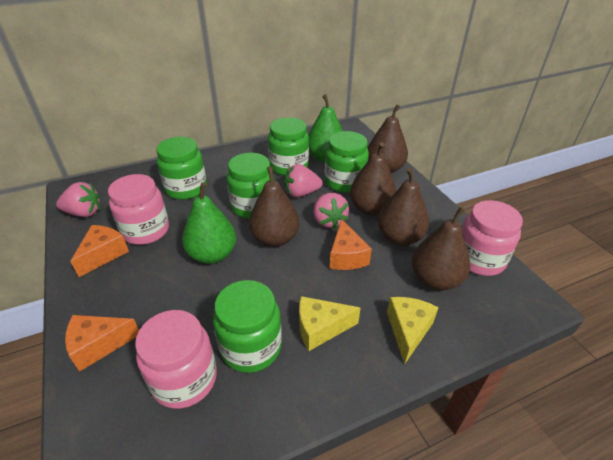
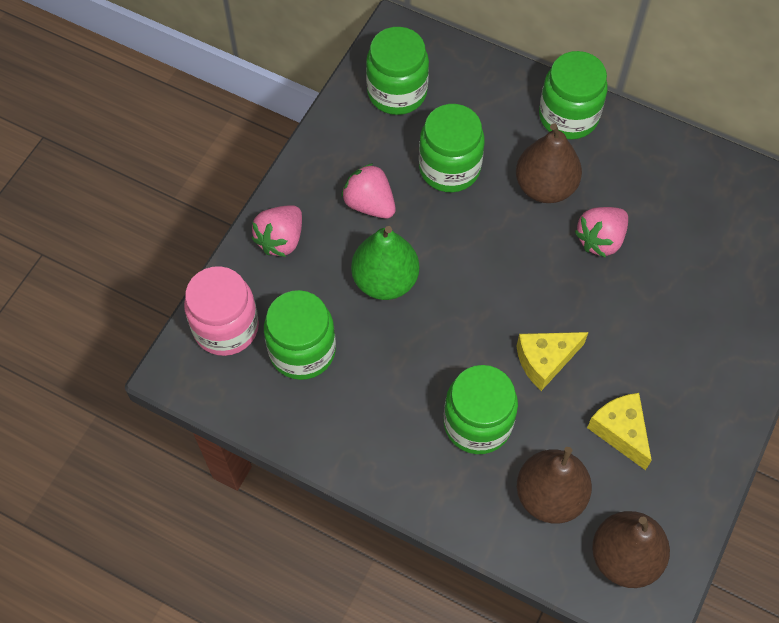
brown pear: [249,166,300,247] [350,142,396,216] [368,104,408,173] [378,168,429,246] [412,206,470,290] = 5 -> [516,123,582,203] [517,447,592,524] [592,511,670,588] = 3
green pear: [182,182,236,264] [308,94,343,163] = 2 -> [351,226,419,300] = 1
orange cheese: [65,315,139,372] [70,225,129,277] [329,219,372,270] = 3 -> none = 0
pink jar: [108,174,169,245] [135,310,217,409] [462,200,523,276] = 3 -> [184,266,259,356] = 1

